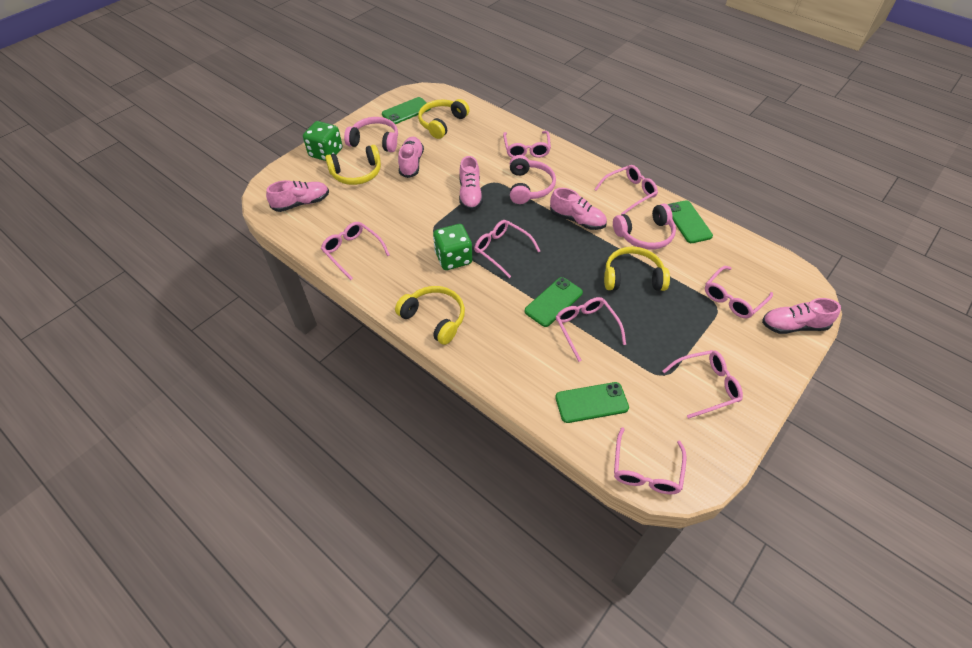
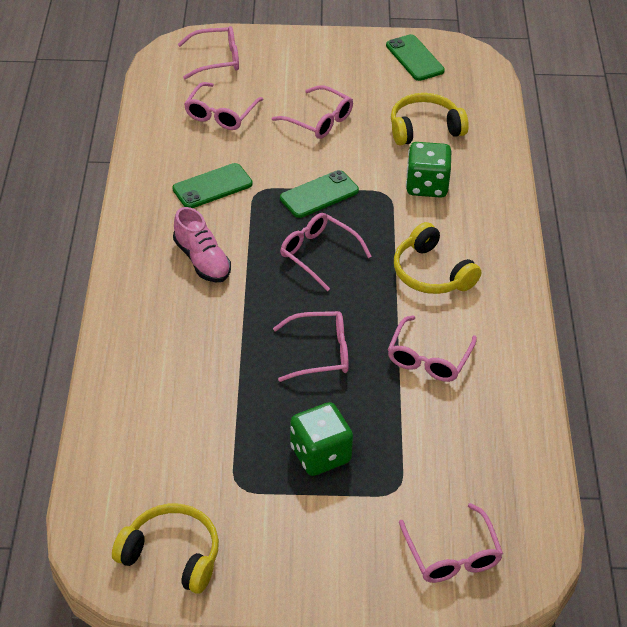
green phone: [382,97,430,124] [524,277,583,327] [555,382,629,423] [667,200,713,243] = 4 -> [172,163,253,208] [280,170,359,218] [386,34,445,81] = 3
pink glasses: [321,222,390,280] [474,220,540,278] [503,131,551,158] [556,297,626,362] [594,165,658,214] [614,427,687,494] [663,350,743,419] [705,266,773,318] = 8 -> [178,26,239,79] [184,82,264,130] [272,85,353,139] [273,311,349,382] [280,213,372,291] [388,316,477,382] [399,503,503,583] = 7
pink headphones: [344,117,398,152] [510,155,556,204] [613,204,676,250] = 3 -> none = 0
pink shoe: [266,180,329,212] [398,137,424,178] [459,156,483,210] [550,188,607,230] [762,298,841,334] = 5 -> [173,207,231,282] = 1
yellow headphones: [325,145,381,185] [395,286,465,345] [418,99,470,139] [604,247,670,291] = 4 -> [112,503,219,594] [391,93,469,146] [394,222,481,294] = 3

